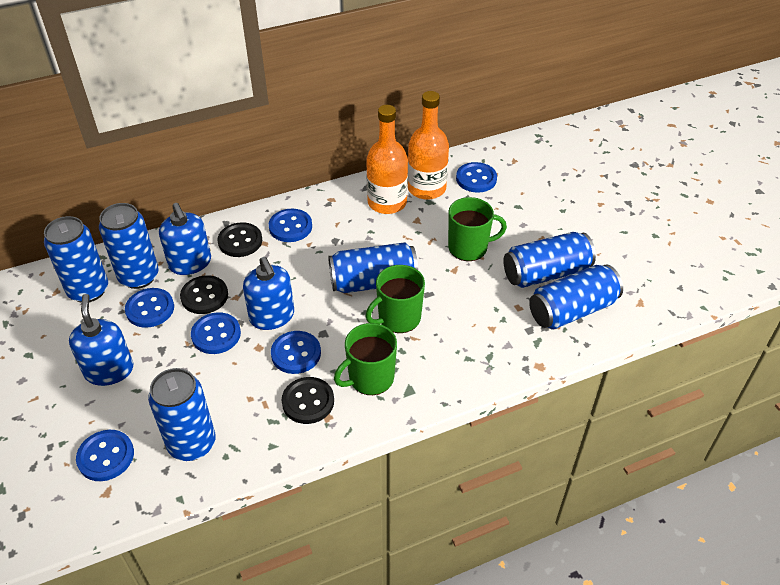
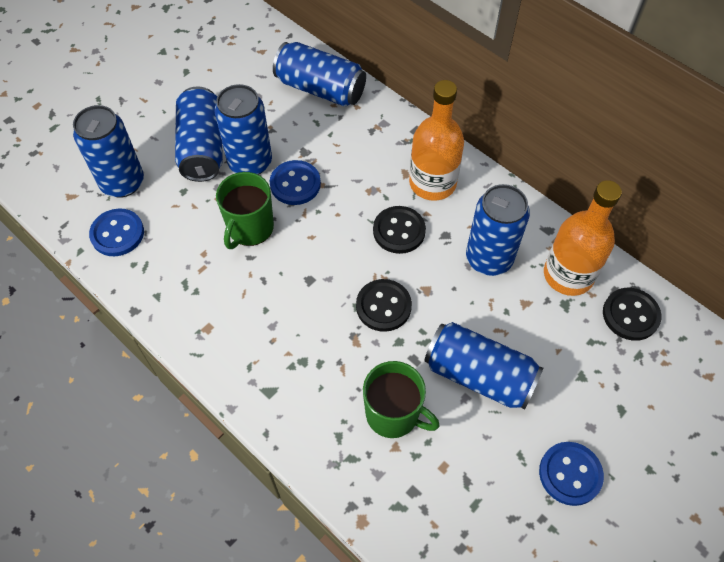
blue button: [76,430,134,481] [125,288,174,328] [191,312,241,354] [269,209,312,242] [271,331,321,374] [456,162,497,193] = 6 -> [89,209,144,256] [270,160,321,205] [539,442,604,506] = 3
blue soap dispenser: [69,294,134,386] [159,203,211,275] [243,257,294,330] = 3 -> none = 0
green mug: [334,323,397,395] [366,265,425,333] [448,197,507,261] = 3 -> [216,172,274,249] [363,361,440,438] = 2

